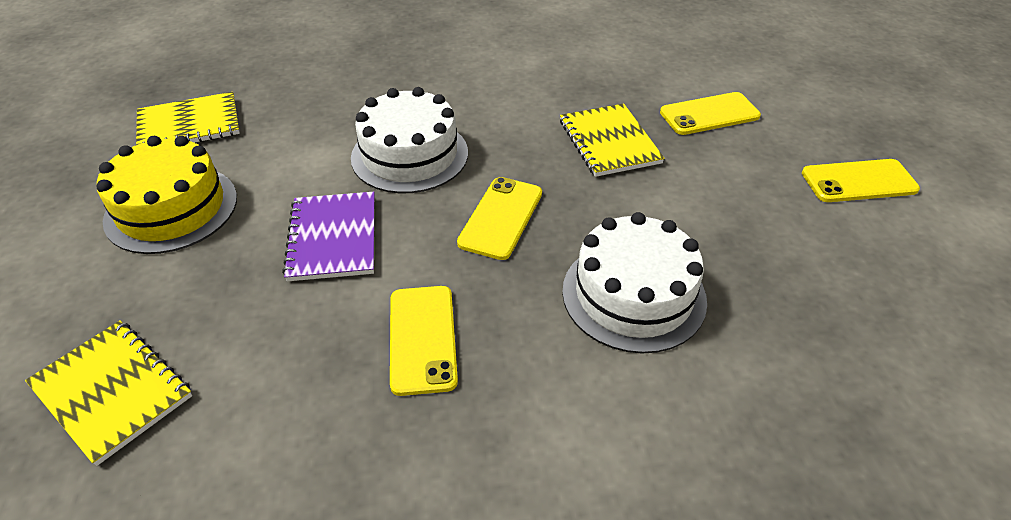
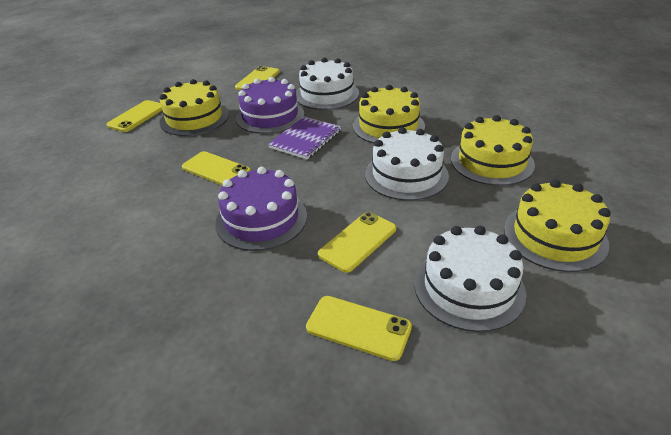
purple cake: none = 0 -> [215,167,307,251] [236,77,304,134] = 2
white cake: [351,87,468,193] [562,212,707,354] = 2 -> [296,58,359,110] [365,127,449,201] [414,226,526,332] = 3
yellow cake: [96,136,237,254] = 1 -> [160,79,229,136] [353,85,425,143] [451,115,535,186] [504,180,611,272] = 4
yellow notebook: [25,320,192,466] [136,92,240,145] [560,103,665,177] = 3 -> none = 0
yellow phone: [390,286,458,396] [457,177,542,260] [660,92,761,135] [802,159,920,202] = 4 -> [106,100,162,132] [182,151,251,186] [235,66,280,90] [306,296,412,361] [318,212,396,273] = 5

